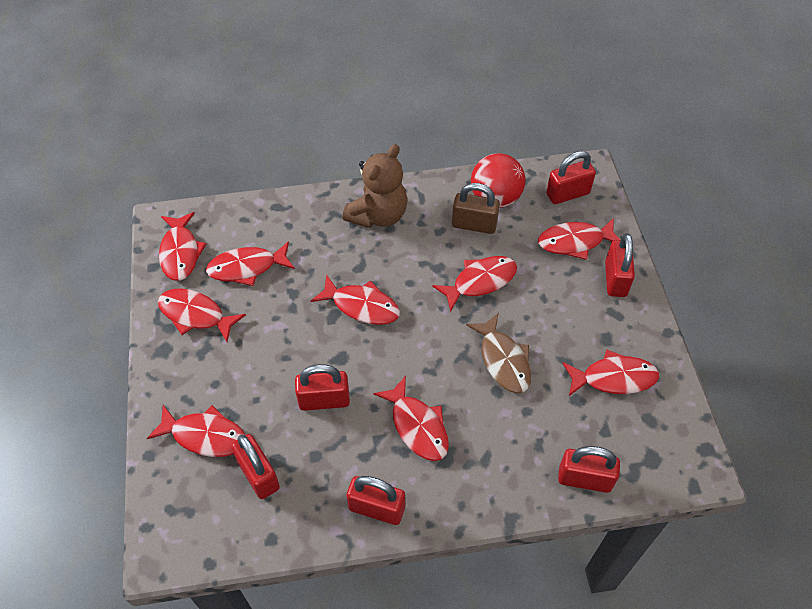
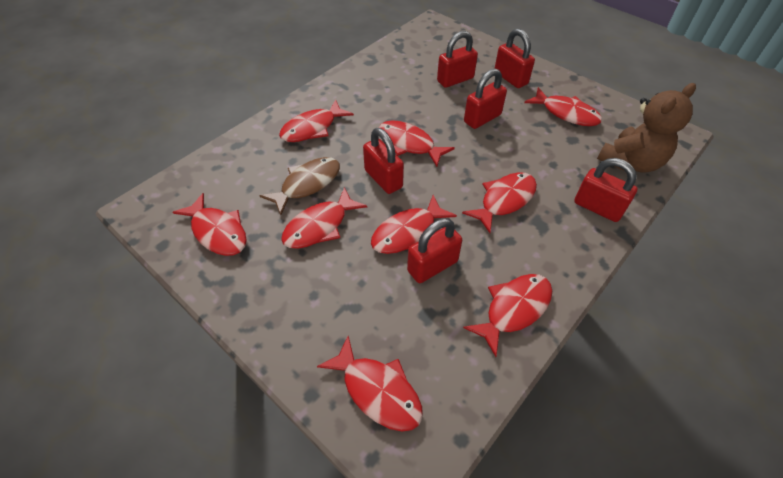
brown padlock: [452,183,500,234] = 1 -> none = 0
red ball: [471,153,525,208] = 1 -> none = 0

